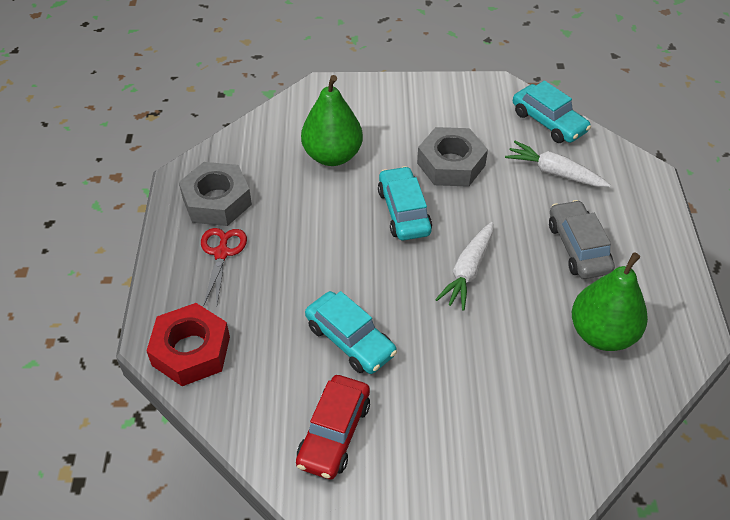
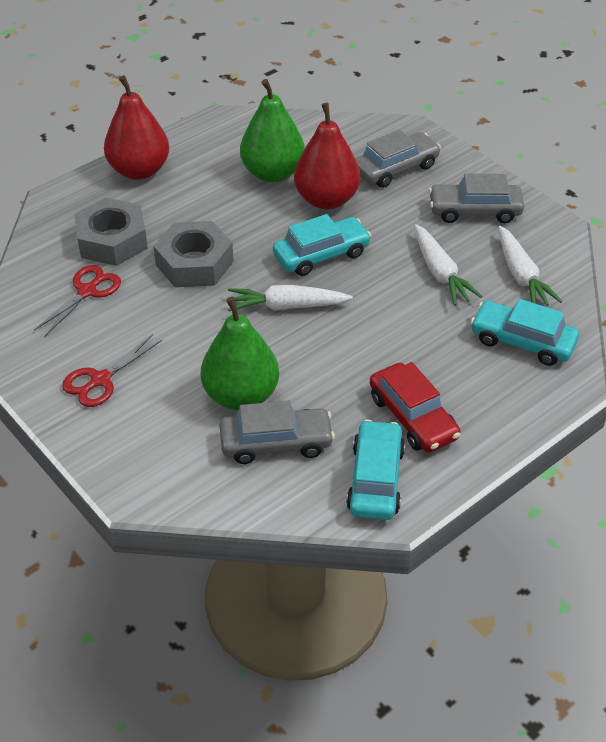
grey car: [549,200,615,279] = 1 -> [219,401,335,464] [355,130,441,188] [429,174,524,223] = 3
red nut: [147,303,230,386] = 1 -> none = 0
red pear: none = 0 -> [104,75,169,180] [294,103,360,209] = 2
red scissors: [201,228,247,306] = 1 -> [34,265,121,336] [62,334,162,407] = 2
white carrot: [435,222,493,311] [505,141,611,187] = 2 -> [228,285,353,311] [414,224,483,306] [498,226,562,306] = 3

